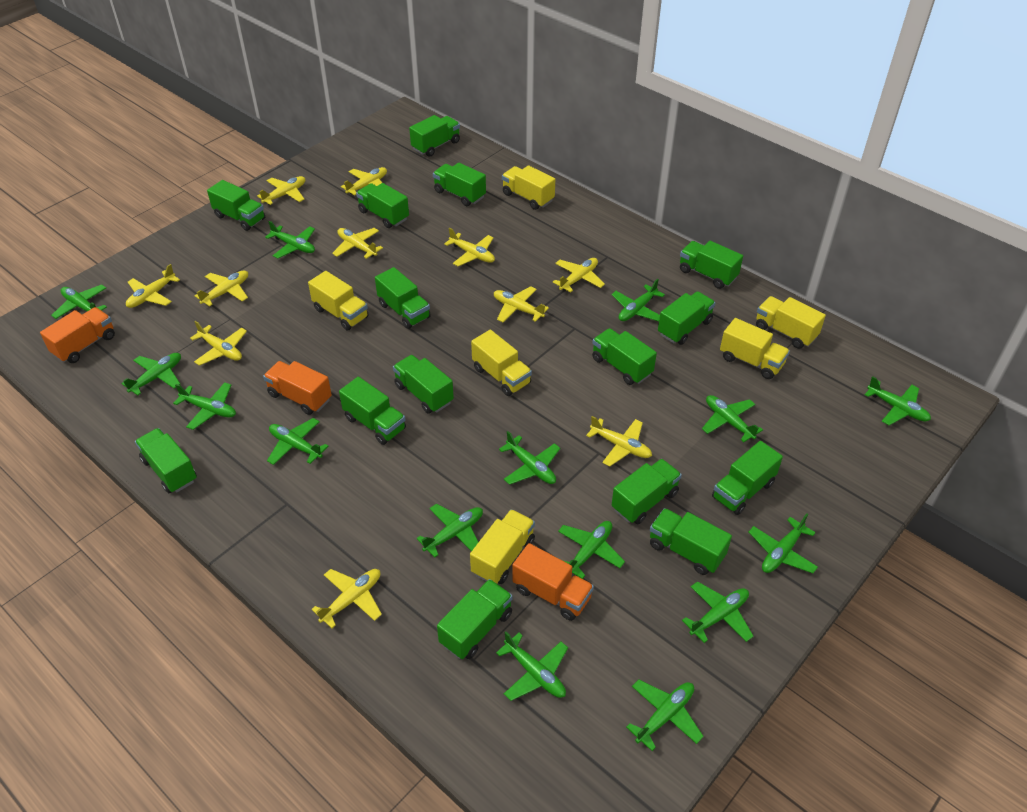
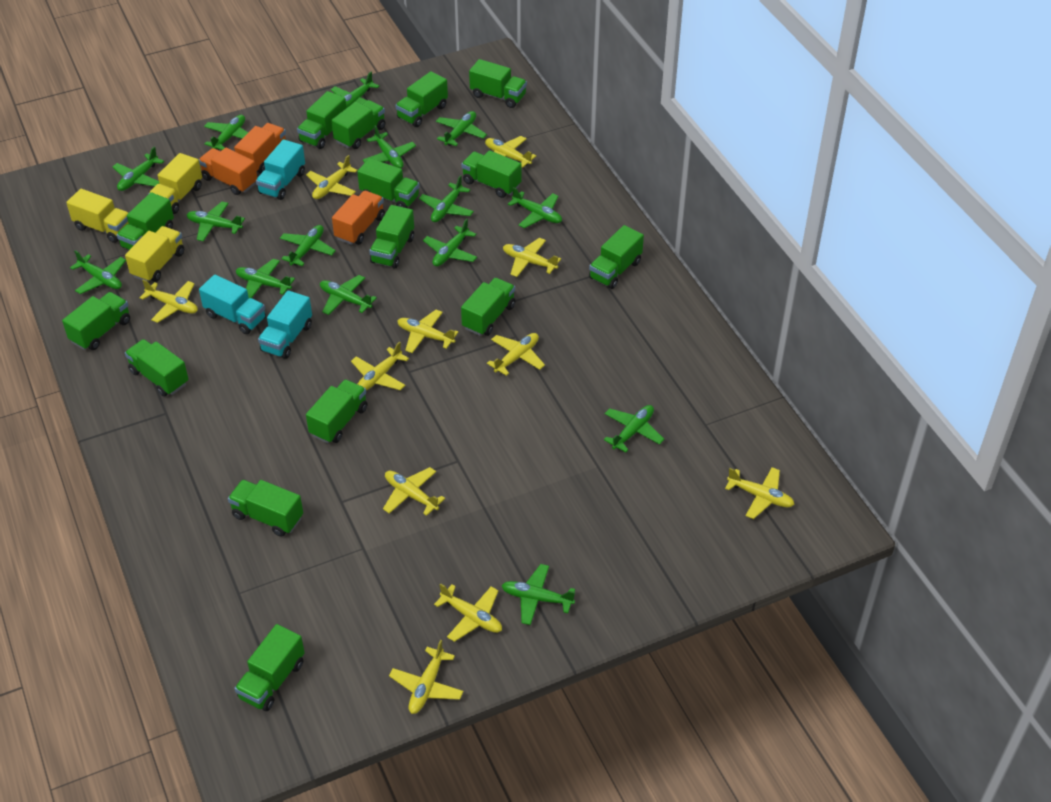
turquoise truck: none = 0 -> [199,274,266,334] [256,139,305,200] [258,290,312,359] = 3
yellow truck: [308,271,369,330] [470,509,535,584] [471,330,532,396] [502,165,555,210] [720,318,790,379] [756,296,826,349] = 6 -> [66,189,129,243] [125,226,184,282] [149,153,202,214] = 3

